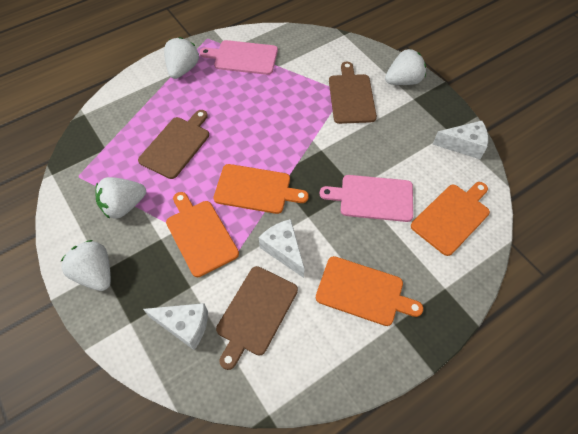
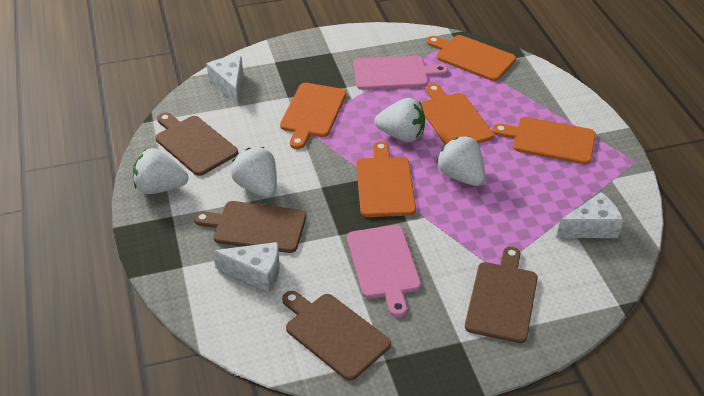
brown cutting board: [138,110,209,179] [216,266,298,370] [329,62,377,124] = 3 -> [156,112,238,176] [194,201,306,253] [282,291,391,381] [465,247,538,343] = 4
orange cutting board: [166,192,239,277] [214,164,309,214] [316,256,423,326] [411,182,490,256] = 4 -> [280,83,346,149] [356,141,416,217] [421,84,494,145] [426,35,516,81] [492,117,596,165] = 5

